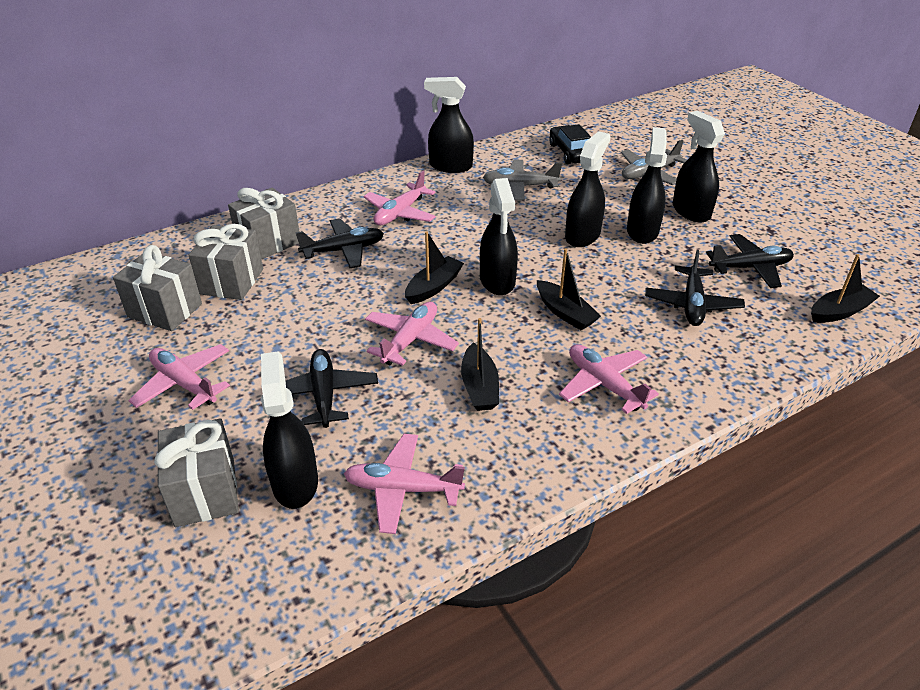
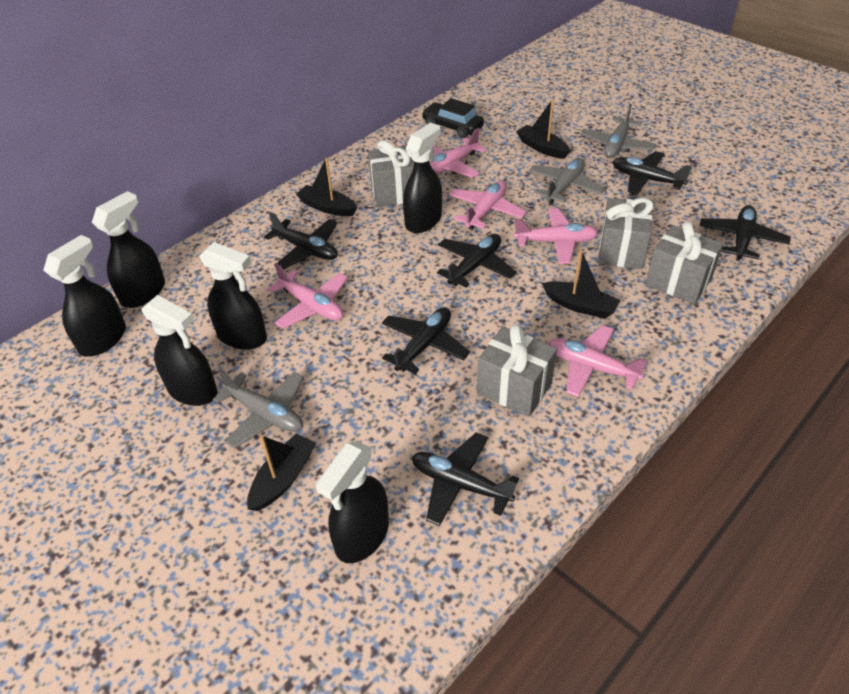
black plane: [285,349,378,428] [296,218,384,268] [645,250,745,326] [706,234,794,288] = 4 -> [264,212,338,270] [382,307,470,374] [412,433,519,526] [437,234,517,287] [612,151,692,195] [699,205,791,261] = 6
grey plane: [483,160,562,201] [621,140,687,185] = 2 -> [213,369,304,448] [529,158,605,204] [580,104,656,158] = 3

